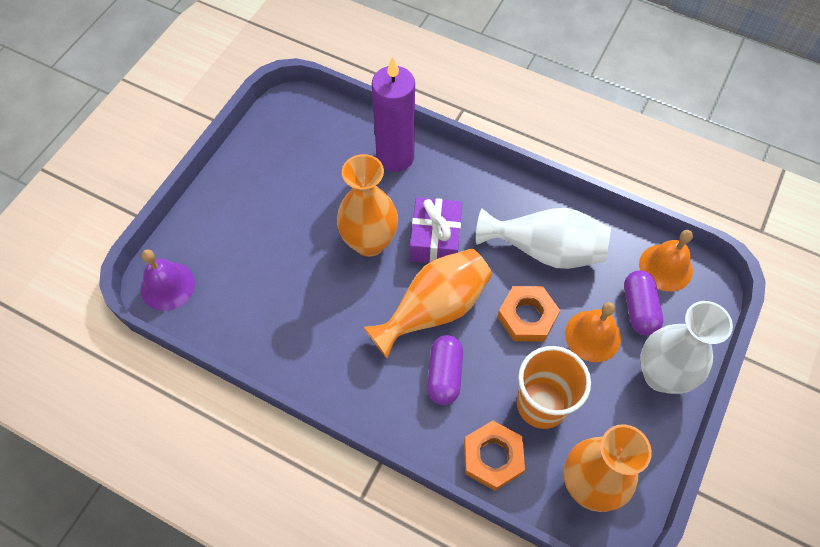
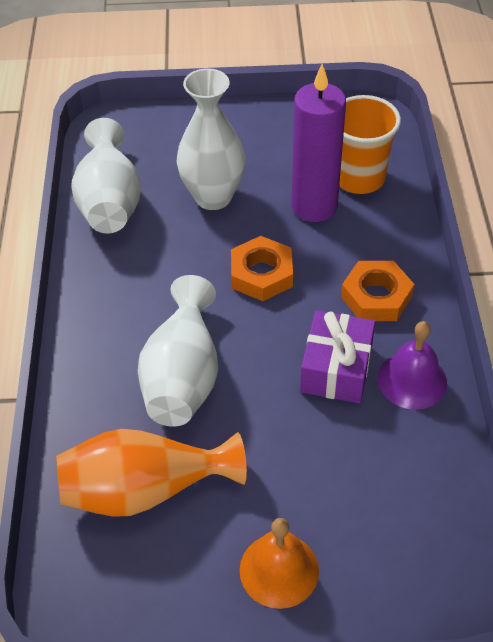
orange bell: [565,302,621,362] [639,230,693,292] = 2 -> [240,518,319,609] = 1
orange vase: [337,154,398,257] [363,249,492,358] [563,424,652,512] = 3 -> [56,429,247,517] = 1
purple capsule: [427,335,463,405] [624,270,663,336] = 2 -> none = 0
white vase: [476,208,611,269] [640,301,733,394] = 2 -> [71,118,141,234] [138,275,218,427] [177,68,245,210] = 3

